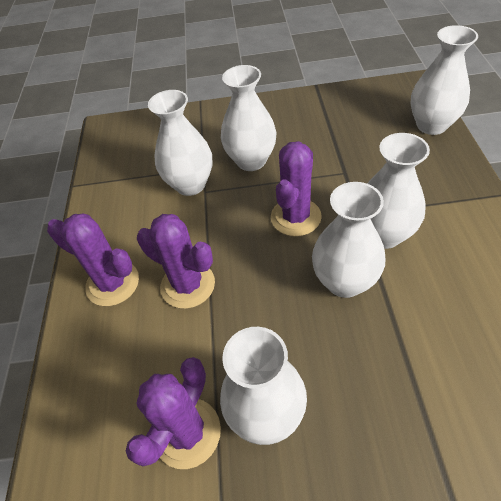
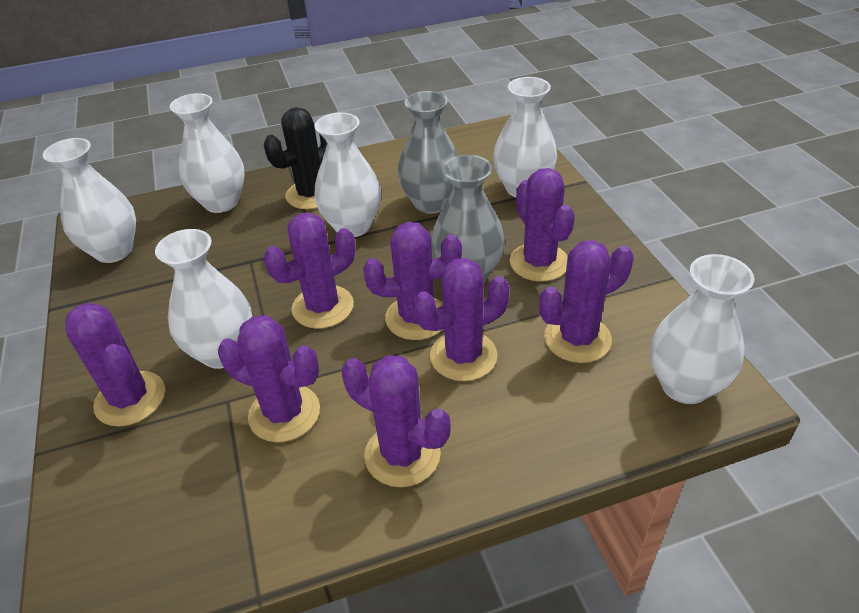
black cactus: none = 0 -> [264,107,327,209] = 1
grey vase: none = 0 -> [398,91,459,214] [432,155,505,282] = 2
purple cactus: [47,214,139,306] [126,357,221,469] [137,214,215,309] [271,141,322,236] = 4 -> [65,302,165,427] [218,315,320,442] [263,212,355,329] [342,355,451,487] [363,222,462,340] [413,258,510,381] [510,168,575,282] [539,240,634,363] = 8

